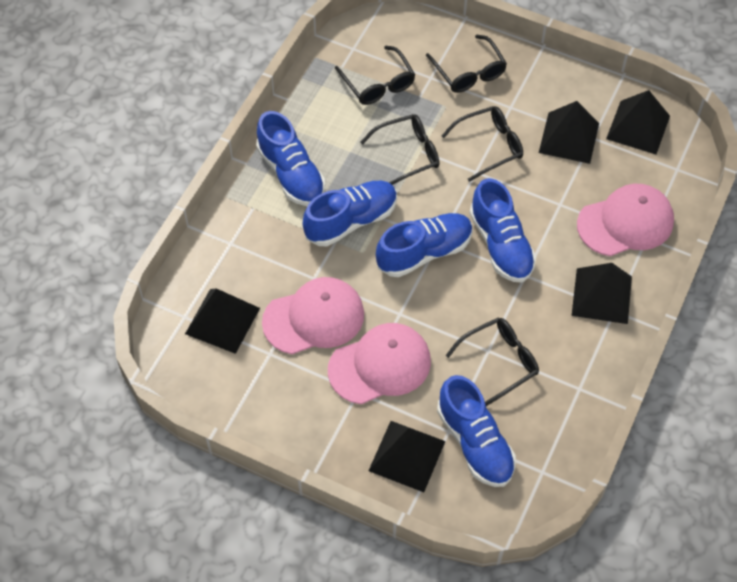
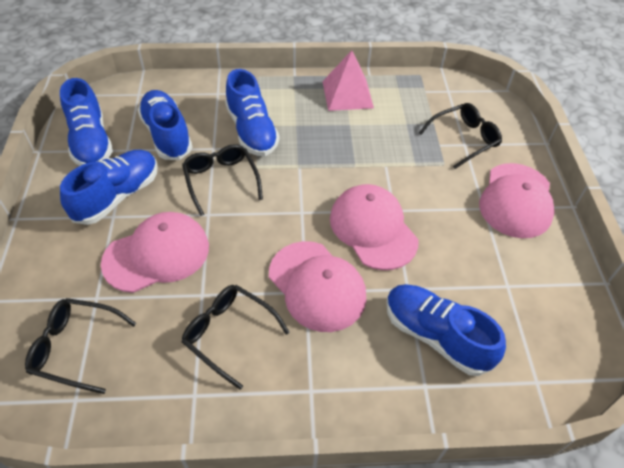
black glasses: [335,46,415,105] [360,114,439,185] [426,35,507,93] [442,106,523,182] [446,317,539,406] = 5 -> [25,298,136,394] [182,144,263,216] [182,285,290,390] [419,103,502,169] = 4
black pyramid: [185,288,260,354] [368,421,445,492] [539,101,599,164] [572,263,632,324] [606,90,670,154] = 5 -> none = 0
pink cap: [262,277,364,354] [328,323,431,404] [577,184,674,256] = 3 -> [101,212,209,293] [269,241,366,332] [330,184,419,270] [479,163,554,238] = 4
pink pyramid: none = 0 -> [322,50,374,111] = 1

